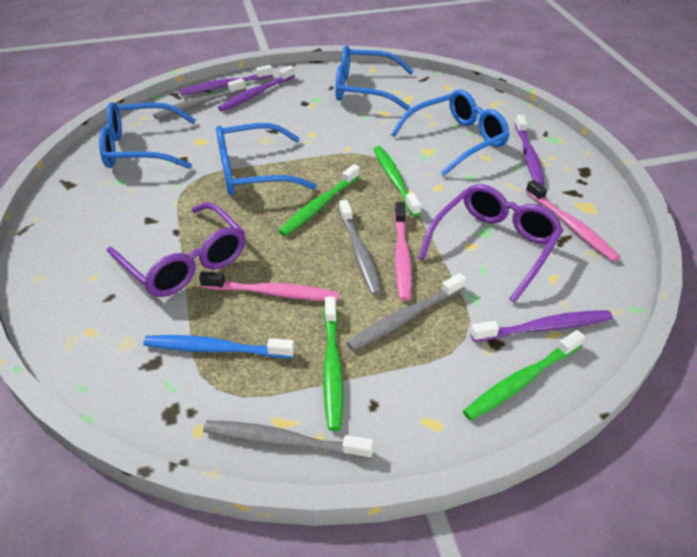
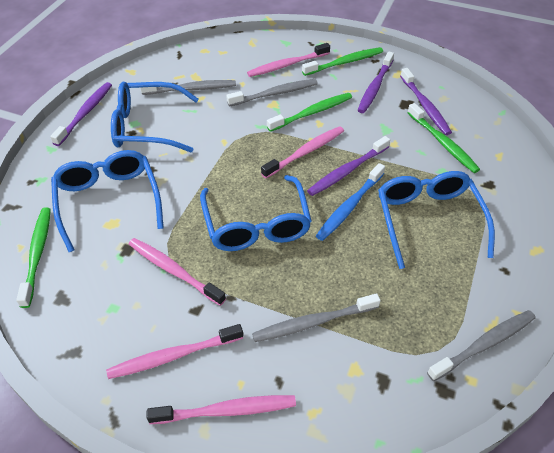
pink toothbrush: [199,271,339,302] [394,202,412,301] [526,180,620,262] = 3 -> [106,324,243,379] [129,238,226,306] [147,395,296,424] [247,43,330,77] [261,126,344,178] = 5
purple glasses: [107,202,246,297] [418,184,563,303] = 2 -> none = 0

